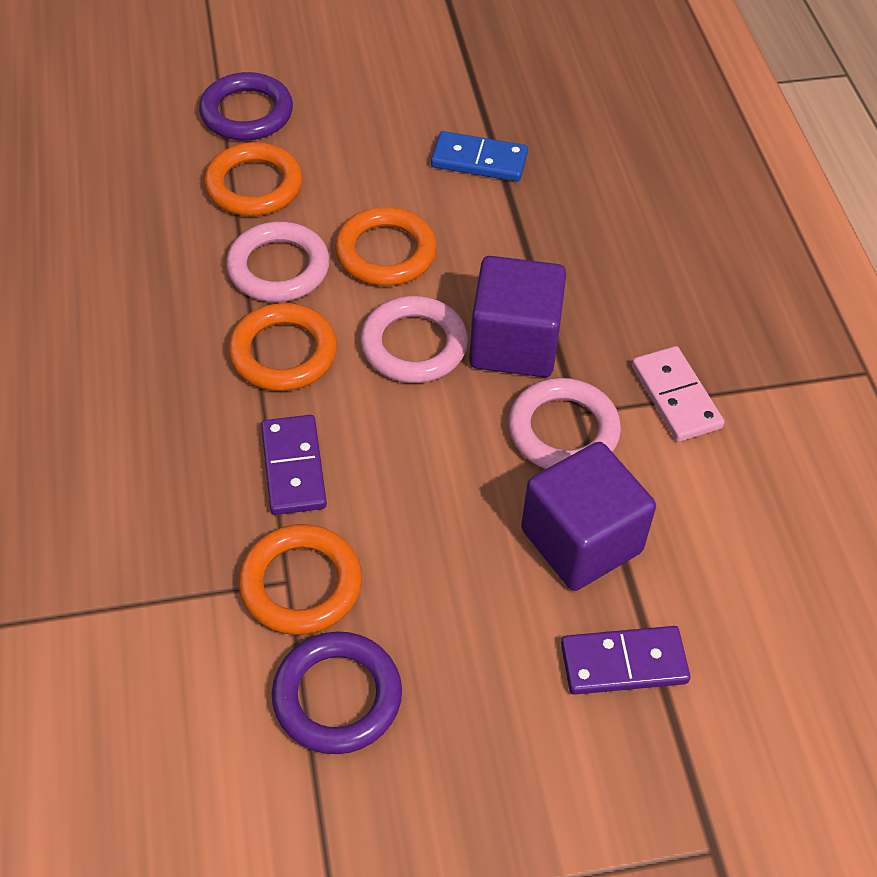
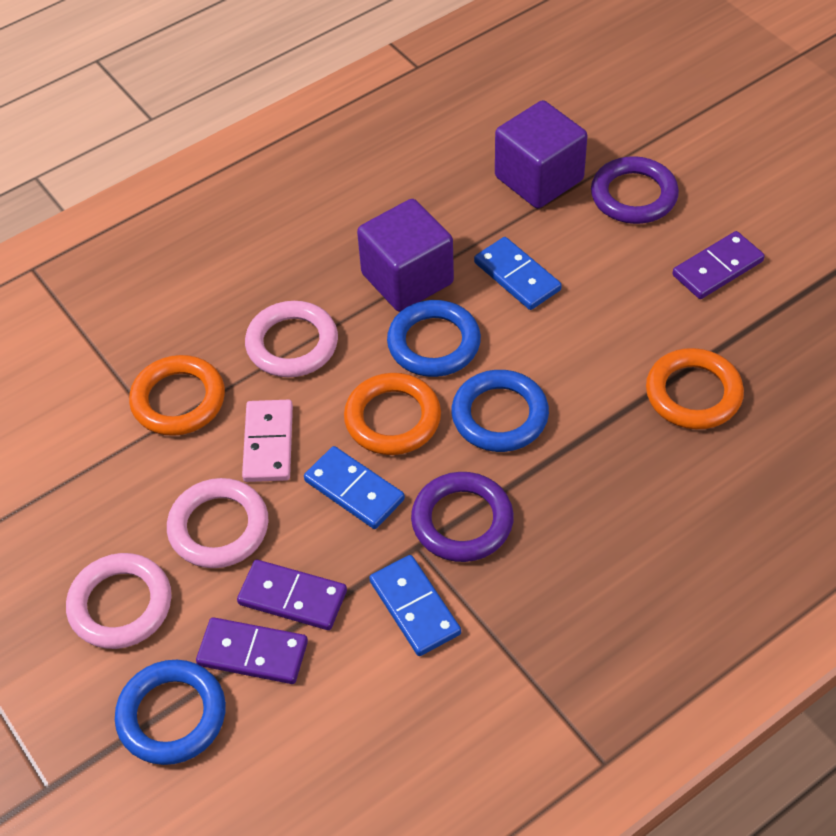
blue domino: [431,131,528,182] = 1 -> [304,446,405,529] [369,555,461,656] [474,237,562,310] = 3
blue ring: none = 0 -> [115,660,226,765] [387,300,481,377] [451,370,549,452] = 3
orange ring: [204,142,303,216] [228,303,337,391] [239,524,362,635] [335,207,437,286] = 4 -> [129,355,225,436] [344,373,441,455] [646,348,744,429] = 3
purple domino: [261,415,327,515] [561,626,691,695] = 2 -> [196,617,308,684] [237,560,347,630] [672,231,765,299] = 3

